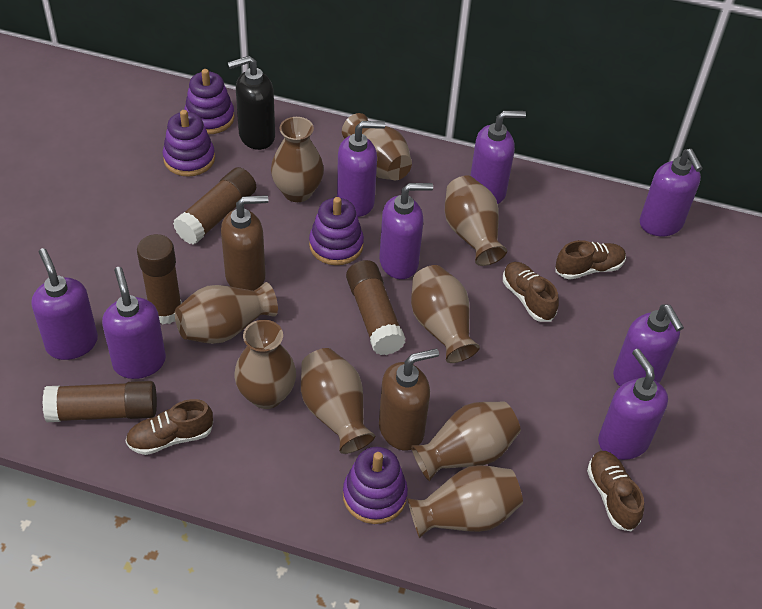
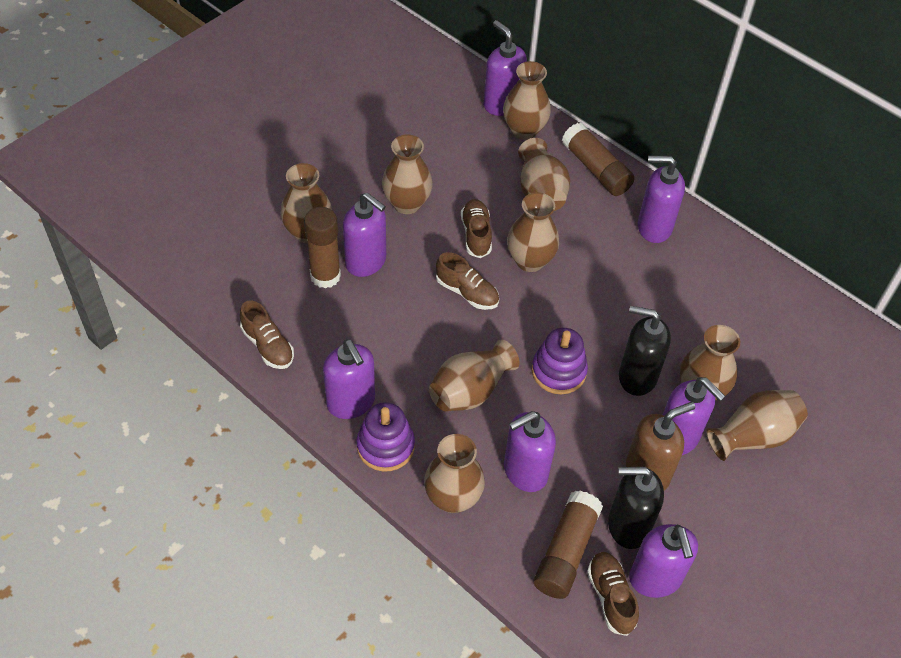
black soap dispenser: [228,56,275,150] = 1 -> [608,467,664,549] [619,306,671,396] = 2
brown glue stick: [42,381,157,422] [137,234,182,324] [173,167,256,245] [346,260,406,355] = 4 -> [304,207,341,288] [534,491,603,599] [562,123,635,196] = 3
brown soap dispenser: [221,195,268,291] [379,349,439,451] = 2 -> [626,402,695,490] = 1
purple soap dispenser: [32,248,98,360] [102,267,166,379] [337,121,385,217] [379,183,433,279] [470,111,526,204] [598,349,668,460] [613,304,684,386] [640,149,703,236] = 8 -> [323,339,375,419] [343,193,386,277] [484,20,527,116] [504,411,556,492] [629,524,698,598] [638,156,685,243] [663,377,725,455] = 7
purple stacking toy: [163,110,215,177] [184,69,235,134] [309,197,364,265] [343,447,408,524] = 4 -> [356,402,415,472] [532,328,588,394] = 2

